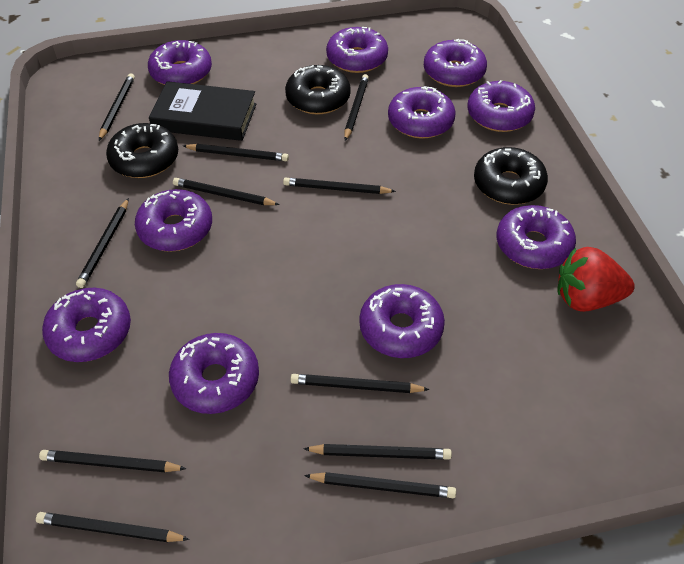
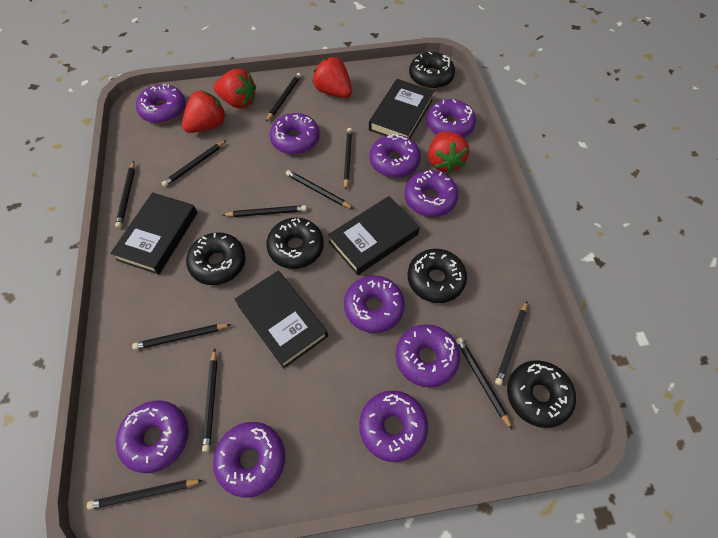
black book: [149,81,256,141] = 1 -> [110,192,197,275] [234,271,328,369] [328,196,420,275] [369,79,434,138] = 4
black donut: [106,123,178,178] [285,65,351,115] [474,147,548,205] = 3 -> [186,232,246,285] [266,218,324,269] [408,249,467,303] [409,52,455,89] [507,360,576,428] = 5
red strawberry: [557,247,635,312] = 1 -> [182,90,226,133] [214,69,256,109] [312,57,352,98] [428,131,469,174] = 4

